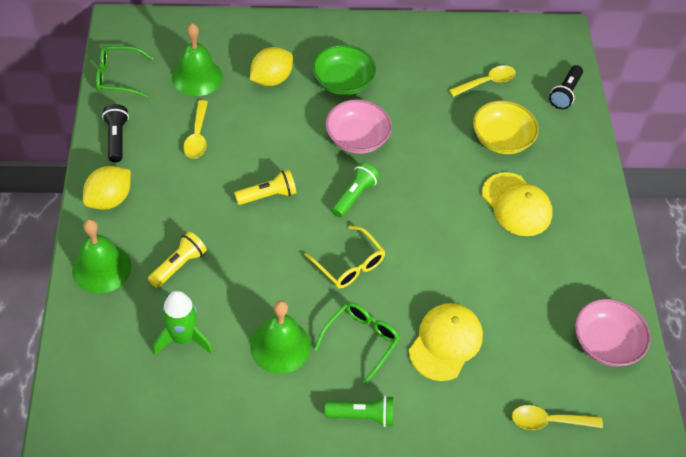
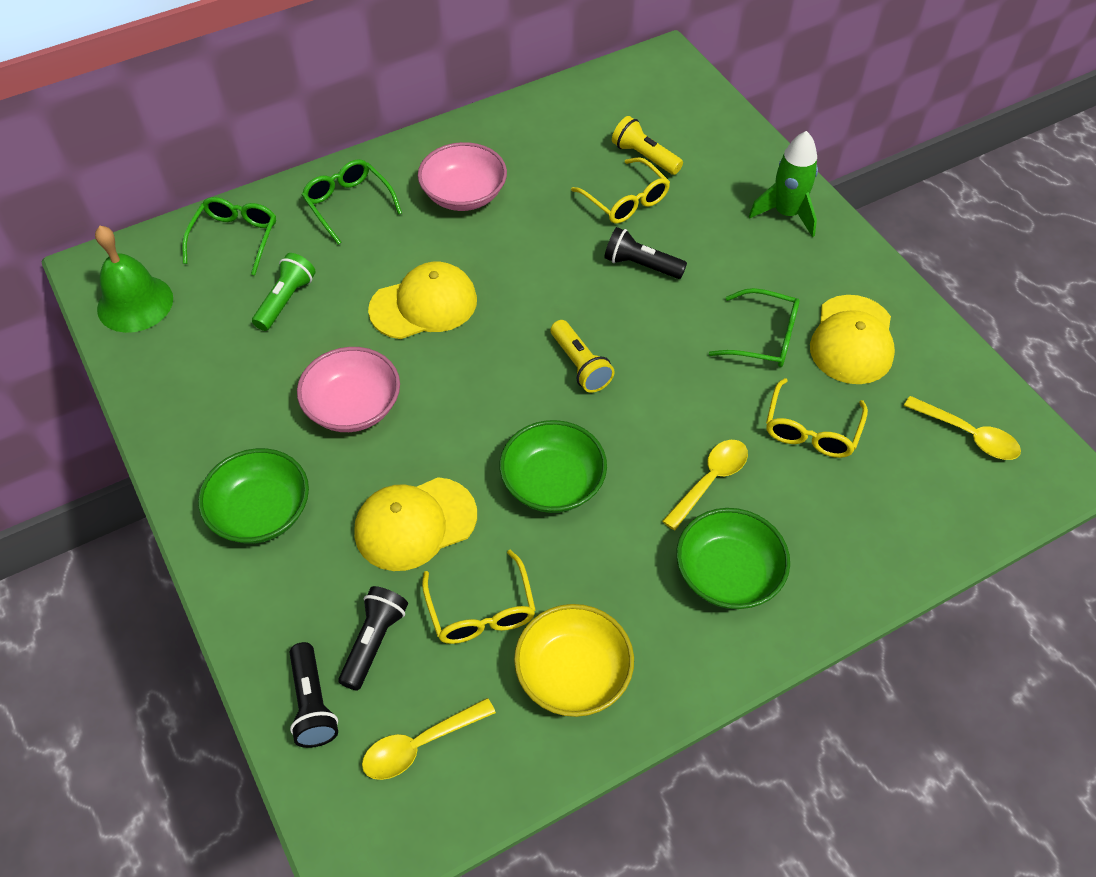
black flashlight: [102,104,129,162] [549,65,583,109] = 2 -> [289,642,338,748] [338,586,408,691] [604,227,687,279] = 3
green bell: [72,219,131,293] [172,23,222,96] [250,300,311,374] = 3 -> [95,226,173,333] = 1
green bowl: [312,45,376,95] = 1 -> [198,448,309,544] [500,420,607,513] [676,508,790,609] = 3
green flashlight: [325,395,393,427] [332,163,380,217] = 2 -> [252,253,316,331] = 1
green glasses: [96,46,153,97] [314,302,400,384] = 2 -> [182,197,276,276] [302,159,402,245] [709,288,800,367] = 3
yellow cap: [409,303,483,381] [482,172,553,236] = 2 -> [354,477,477,571] [368,262,477,339] [810,295,895,384] = 3
yellow glasses: [305,225,385,288] = 1 -> [422,550,536,644] [571,157,670,224] [766,378,868,458] = 3
yellow lemon: [83,166,131,210] [250,47,293,86] = 2 -> none = 0

